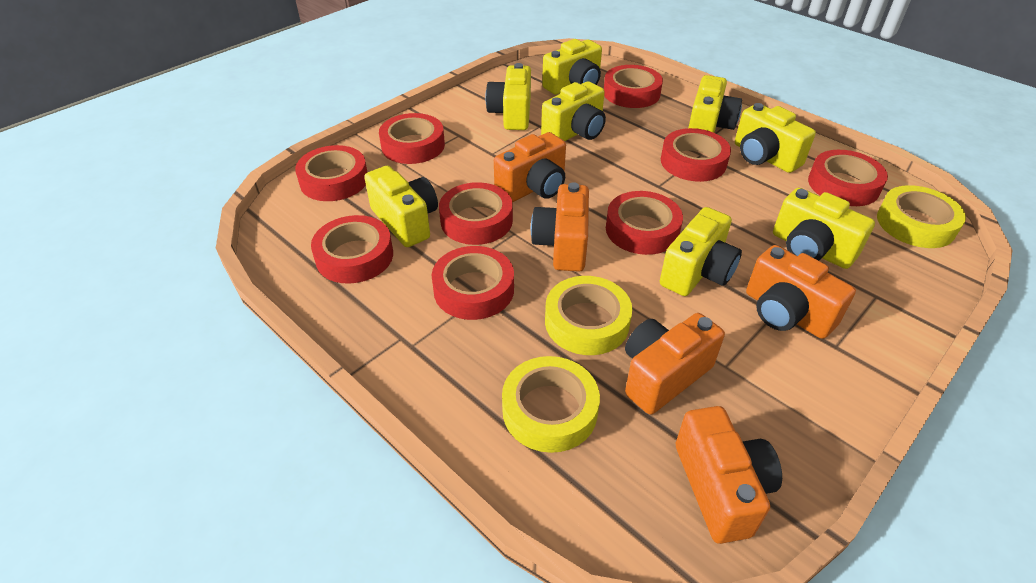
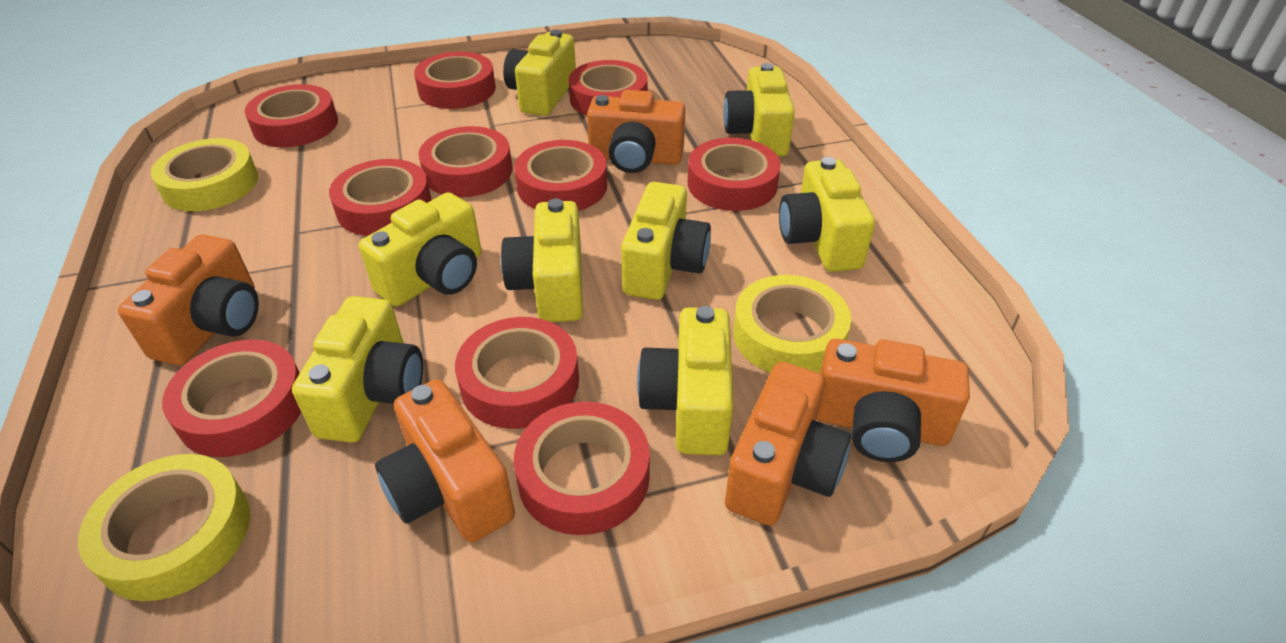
red tape: [295,145,367,201] [311,215,393,284] [379,113,445,164] [432,246,514,320] [439,182,513,245] [604,65,663,108] [606,191,683,255] [661,128,731,182] [808,150,888,206] = 9 -> [162,340,301,457] [245,84,338,147] [329,159,431,236] [414,52,496,109] [418,126,512,197] [455,317,579,429] [514,140,607,211] [514,402,650,535] [569,60,648,116] [688,138,781,211] = 10

